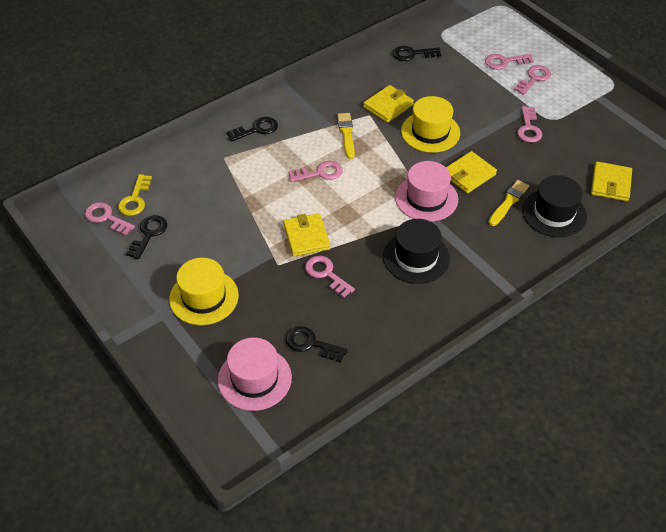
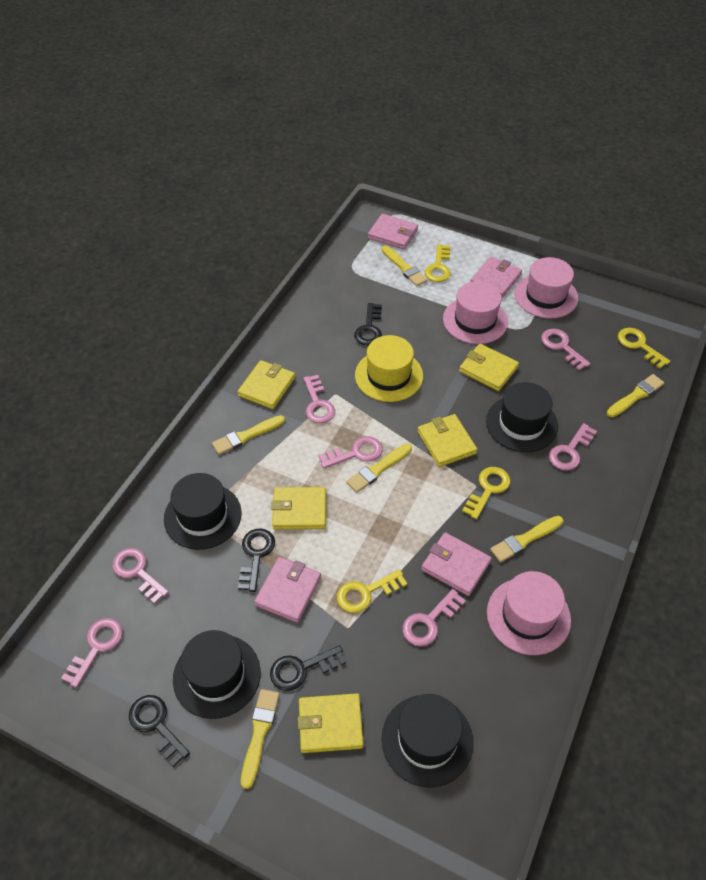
black hat: [383,219,450,284] [522,175,587,237] = 2 -> [164,473,242,550] [173,630,261,719] [382,694,473,788] [486,382,558,452] = 4
pink hat: [218,337,292,411] [395,161,458,222] = 2 -> [443,281,508,344] [487,571,571,655] [514,257,578,318] = 3
pink key: [85,202,135,236] [288,161,343,182] [305,256,355,298] [485,54,534,70] [514,65,551,95] [517,106,542,143] = 6 -> [61,618,123,688] [112,548,169,604] [303,375,335,423] [318,436,383,469] [403,589,466,646] [541,329,591,370] [549,423,597,470] = 7
pink wallet: none = 0 -> [254,557,321,623] [368,214,418,250] [421,532,492,596] [470,256,522,298] = 4
yellow brush: [337,113,355,159] [489,180,529,226] = 2 -> [212,415,285,455] [241,689,280,789] [346,443,412,493] [382,245,427,286] [490,516,563,562] [607,374,664,417] = 6
yellow hat: [169,258,239,325] [401,96,460,153] = 2 -> [355,335,423,402] = 1
yellow key: [118,174,152,216] = 1 -> [337,569,407,613] [425,244,451,282] [462,467,510,519] [618,328,670,369] = 4
yellow wallet: [283,213,330,257] [363,85,414,123] [446,151,497,193] [591,162,632,201] = 4 -> [238,360,295,409] [271,487,326,530] [298,693,364,753] [418,414,477,467] [459,344,519,391] = 5

